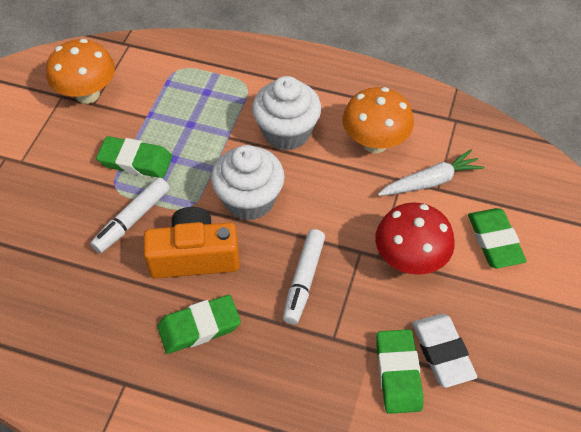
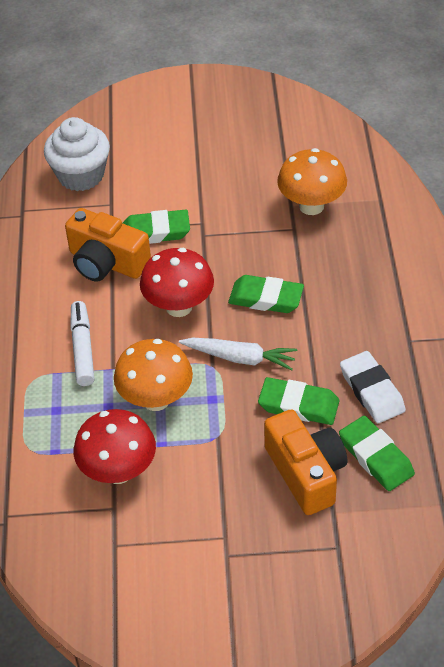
orange camera: [143,207,240,278] = 1 -> [65,208,151,282] [264,409,347,515] = 2
red mushroom: [375,202,455,275] = 1 -> [74,409,156,484] [140,248,214,317] = 2
white cupcake: [211,145,285,221] [252,76,321,151] = 2 -> [44,117,110,191] = 1
white marker: [90,177,170,253] [283,229,325,324] = 2 -> [70,301,94,386] = 1

